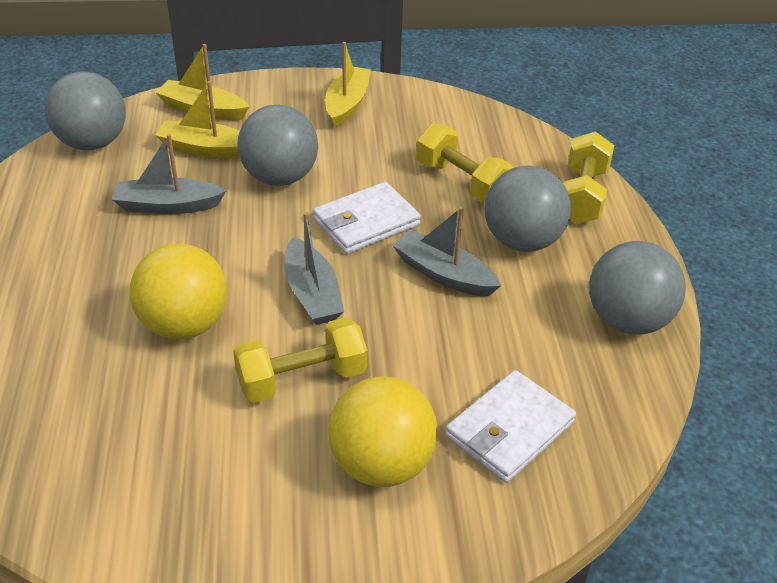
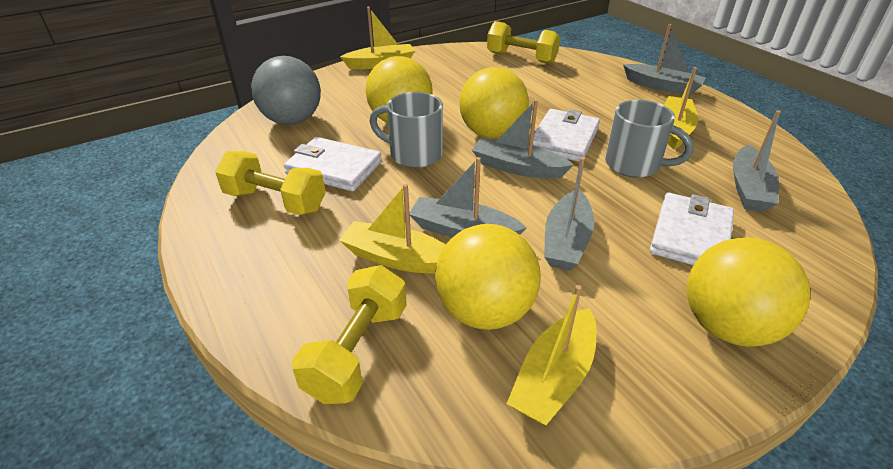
grey ball: [45,71,126,150] [237,105,318,186] [484,166,571,252] [589,241,686,335] = 4 -> [251,56,321,125] = 1
grey boat: [112,134,227,214] [284,212,344,325] [392,207,501,297] = 3 -> [410,157,527,238] [472,99,574,179] [544,157,594,271] [623,24,706,96] [733,110,781,212] = 5
grey mug: none = 0 -> [369,92,443,168] [605,100,694,178] = 2
white wallet: [313,182,421,254] [445,370,576,483] = 2 -> [284,137,382,191] [533,109,600,162] [650,193,734,265] = 3
yellow ball: [130,243,228,339] [328,376,438,487] = 2 -> [365,56,433,123] [435,224,541,330] [459,67,529,139] [687,237,810,347] = 4
yellow boat: [155,44,250,120] [155,81,240,158] [325,42,371,127] = 3 -> [339,184,446,274] [340,7,415,69] [507,285,596,425] [664,67,698,149] = 4

